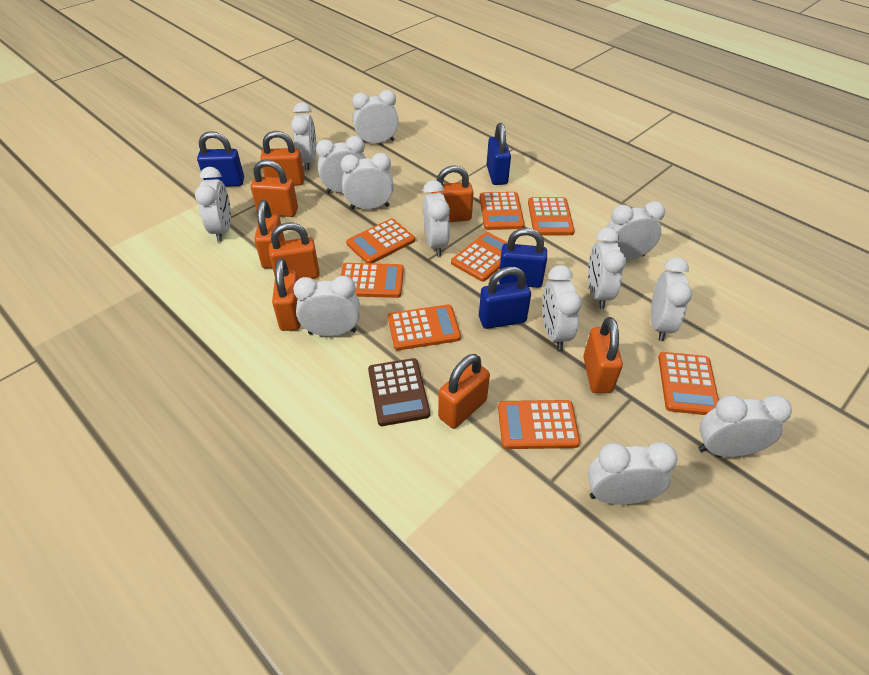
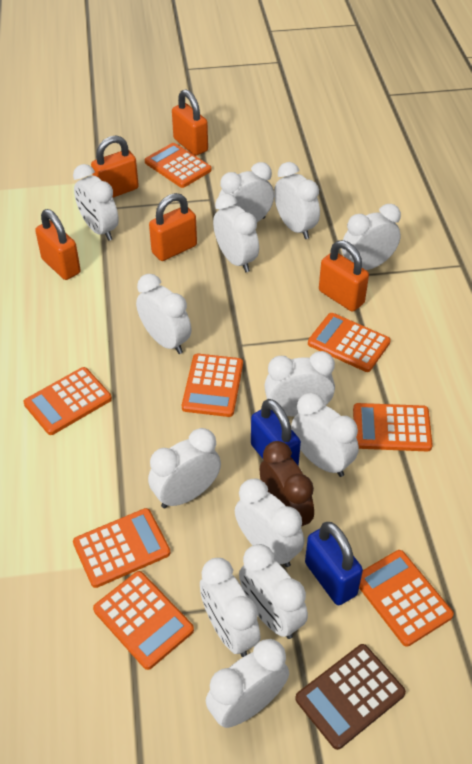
blue padlock: [197,131,244,187] [479,267,531,329] [487,123,511,185] [499,228,547,288] = 4 -> [251,399,301,467] [305,522,363,605] = 2
brown clock: none = 0 -> [260,441,314,527] = 1
orange padlock: [251,160,298,217] [254,200,285,268] [260,131,304,186] [269,223,320,279] [272,258,301,331] [431,165,474,222] [438,354,490,429] [583,317,623,393] = 8 -> [35,209,81,280] [91,136,139,198] [149,193,197,261] [172,89,208,156] [319,240,369,312] = 5

